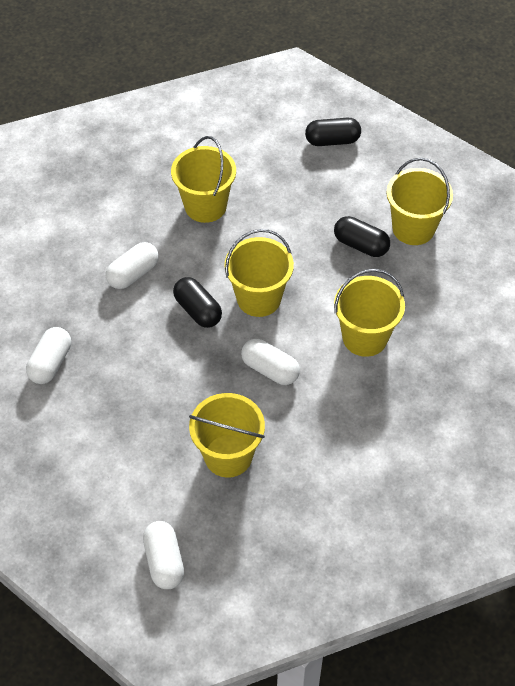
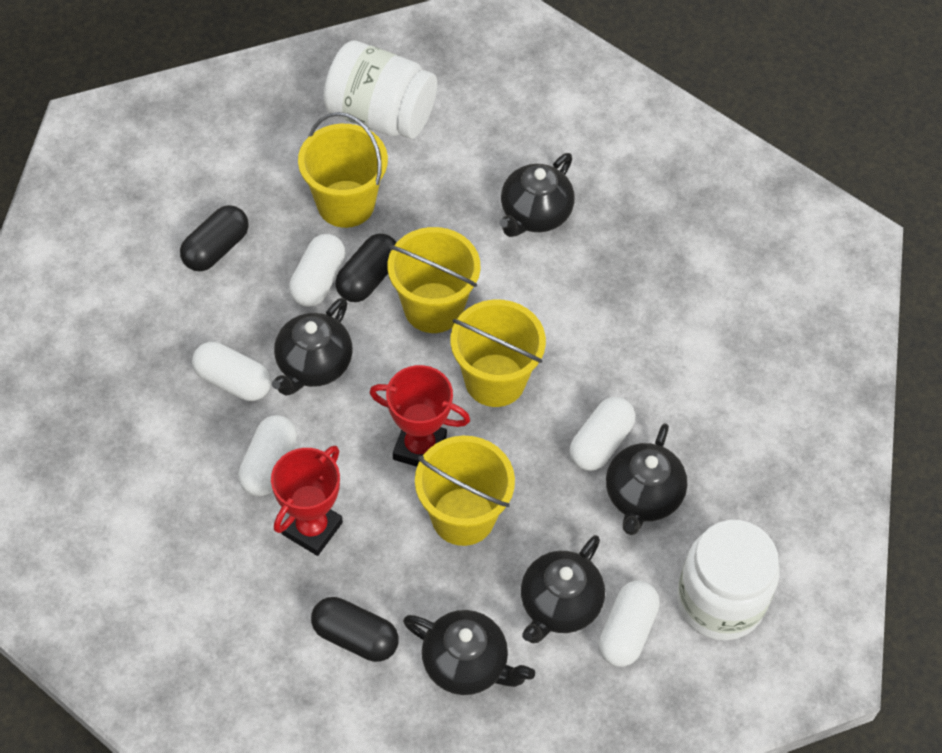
black teapot: none = 0 -> [272,298,353,396] [403,610,535,695] [500,153,575,237] [521,535,605,643] [606,423,687,535] = 5
red trophy: none = 0 -> [271,446,343,556] [369,365,470,467] = 2
white capsule: [26,327,71,384] [106,242,159,289] [143,521,184,589] [241,339,300,385] = 4 -> [192,342,271,401] [238,415,297,496] [289,234,346,307] [570,397,635,471] [599,581,660,667] = 5
white jar: none = 0 -> [323,40,437,139] [677,520,780,641] = 2
yellow bucket: [171,136,236,223] [189,393,265,477] [224,229,294,317] [334,269,405,357] [386,158,453,245] = 5 -> [298,112,388,228] [388,227,480,333] [415,436,515,546] [451,300,546,407] = 4

